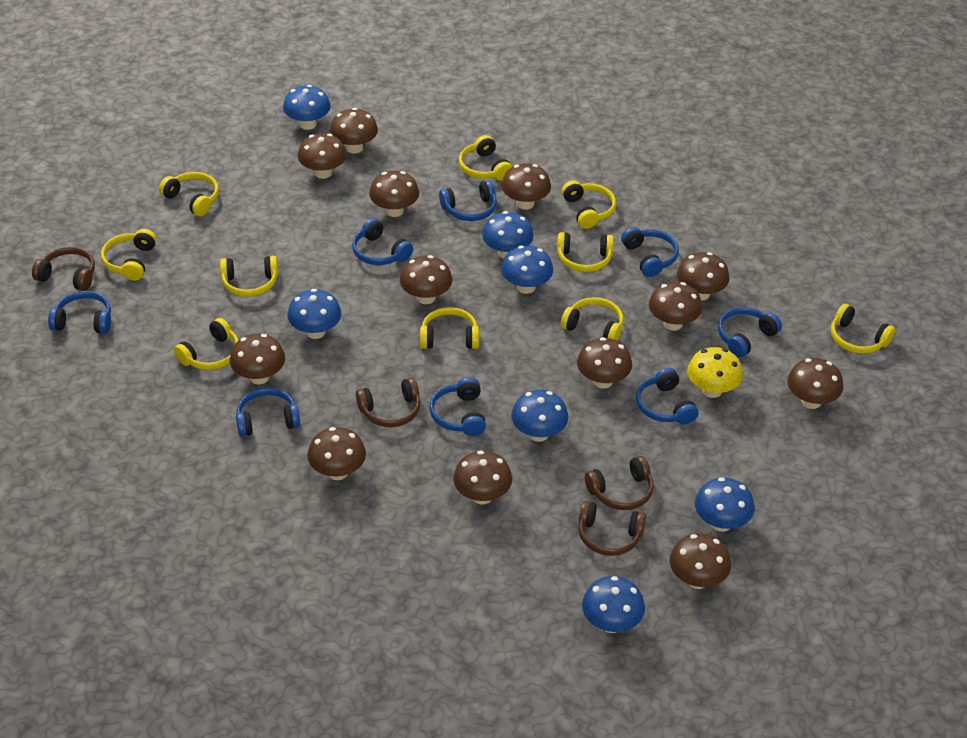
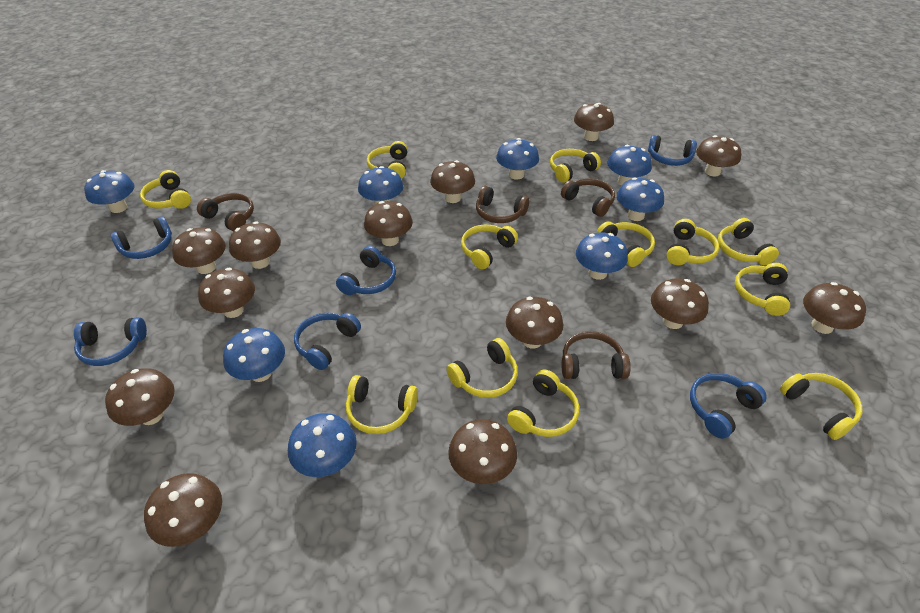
blue headphones: [48,291,111,334] [236,388,300,437] [352,218,413,265] [429,377,486,436] [439,180,497,221] [621,227,679,277] [636,368,698,425] [718,307,782,358] = 8 -> [74,317,147,366] [111,216,172,259] [294,313,361,370] [336,246,396,295] [648,135,697,166] [690,373,767,439] = 6
blue mushroom: [283,85,331,130] [287,289,341,339] [482,211,534,259] [501,245,553,294] [511,390,568,442] [582,576,645,633] [695,477,755,532] = 7 -> [84,170,135,213] [223,328,285,382] [288,413,357,477] [358,166,403,205] [496,138,539,180] [576,232,628,280] [607,145,652,185] [617,177,664,221] = 8
yellow headphones: [101,229,157,281] [159,172,219,216] [174,318,239,370] [220,256,278,297] [420,307,479,349] [459,135,512,181] [557,232,614,272] [561,297,623,341] [562,180,616,229] [831,304,895,354] = 10 -> [140,170,191,209] [346,375,418,434] [367,141,408,179] [446,338,518,398] [461,225,518,269] [507,369,580,437] [550,149,601,183] [596,221,655,267] [666,219,719,265] [718,218,779,265] [735,263,790,316] [780,373,863,440] = 12
yellow mushroom: [687,347,743,398] = 1 -> none = 0

